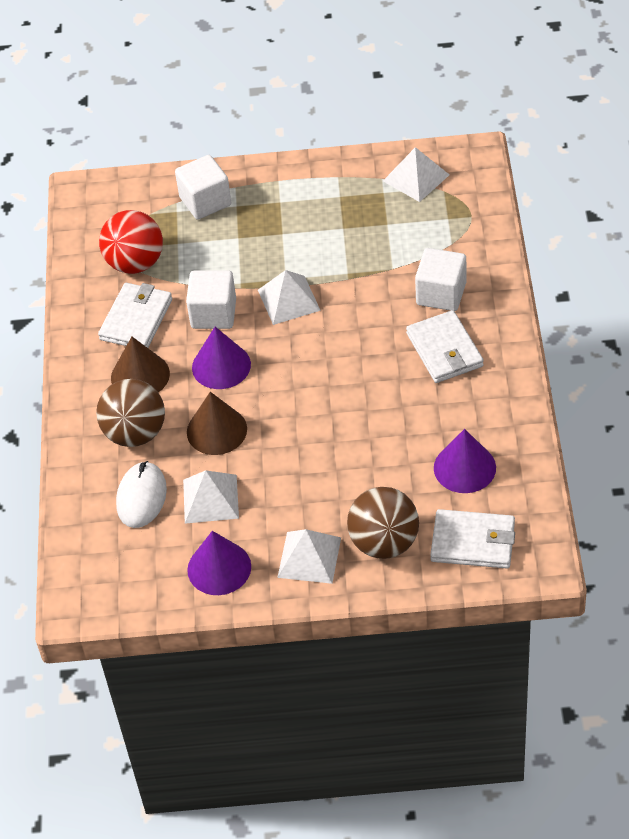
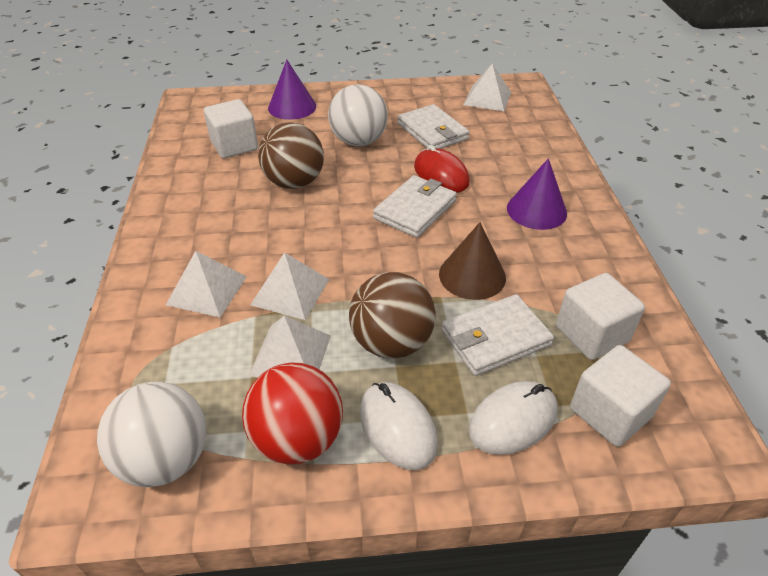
brown cone: [111,337,170,392] [187,392,247,455] = 2 -> [439,222,506,300] = 1
purple cone: [187,531,251,595] [192,327,251,389] [434,429,496,493] = 3 -> [268,60,316,120] [507,158,567,230] = 2
red mouse: none = 0 -> [414,145,470,193] = 1
white ball: none = 0 -> [97,382,207,487] [328,84,388,146] = 2
white mouse: [116,461,167,528] = 1 -> [360,382,438,470] [468,381,558,455] = 2

